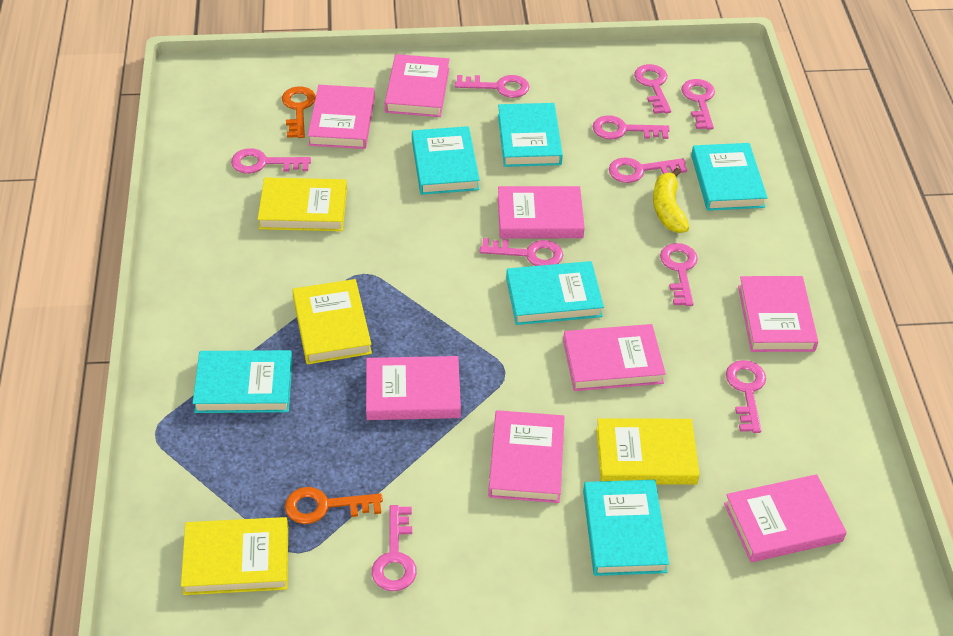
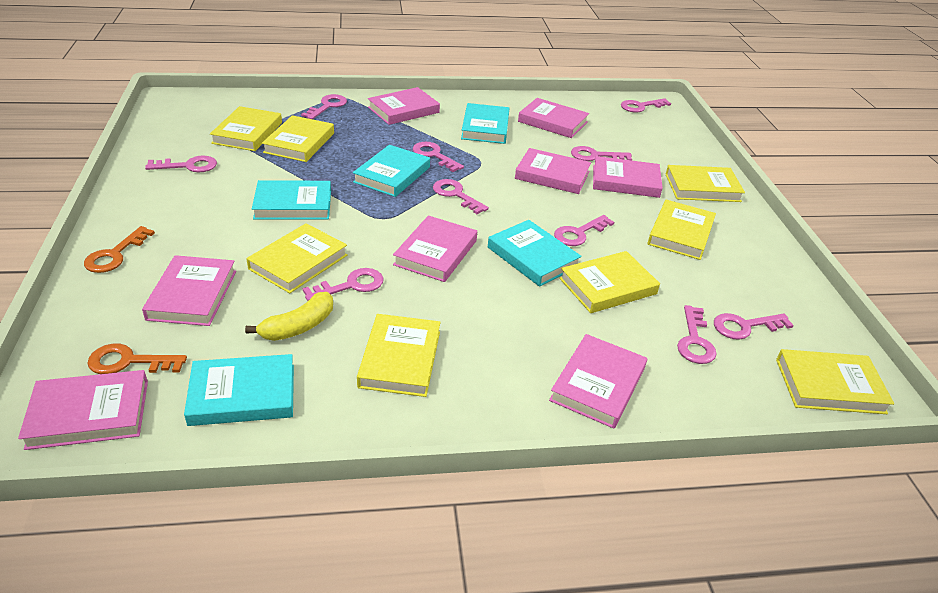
turquoise book: [193,350,293,413] [412,126,480,195] [498,103,563,167] [506,261,604,325] [583,480,669,576] [691,143,767,211] = 6 -> [184,354,294,426] [252,180,331,220] [353,145,430,197] [461,103,509,144] [488,220,582,287] = 5
yellow book: [181,517,288,595] [258,177,347,231] [292,279,372,364] [596,418,700,485] = 4 -> [210,106,282,151] [246,223,348,293] [262,115,334,162] [357,314,441,397] [559,251,660,313] [648,200,716,260] [665,165,745,202] [776,349,894,414] = 8

